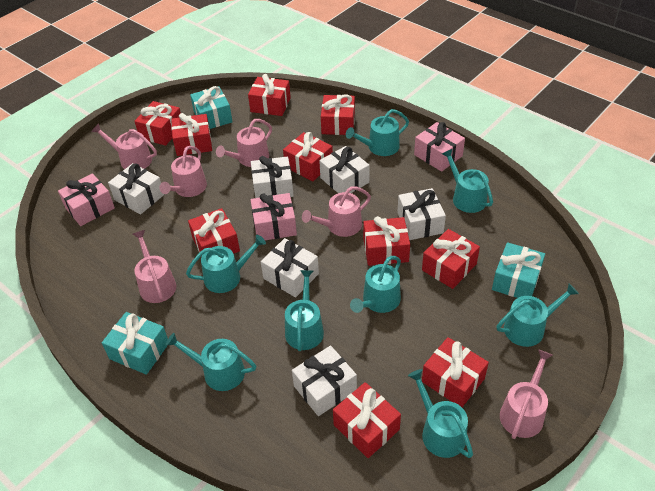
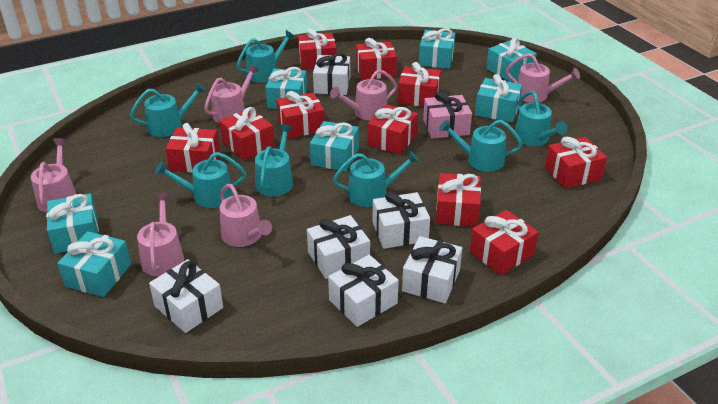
pink gift: [58,173,115,226] [251,193,297,240] [414,122,465,172] = 3 -> [423,91,472,139] = 1
turquoise gift: [102,312,168,375] [190,86,232,129] [492,242,545,298] = 3 -> [46,194,99,253] [57,231,131,297] [265,67,307,109] [310,121,359,172] [419,28,456,69] [475,74,522,122] [486,37,537,82] = 7
turquoise watering can: [166,333,256,391] [186,235,266,293] [285,270,324,351] [346,109,409,156] [350,256,401,313] [408,369,473,458] [442,149,493,213] [497,283,579,347] = 8 -> [130,83,206,137] [155,152,246,208] [237,30,295,82] [255,124,293,196] [333,151,419,207] [439,120,522,172] [515,91,567,146] = 7

